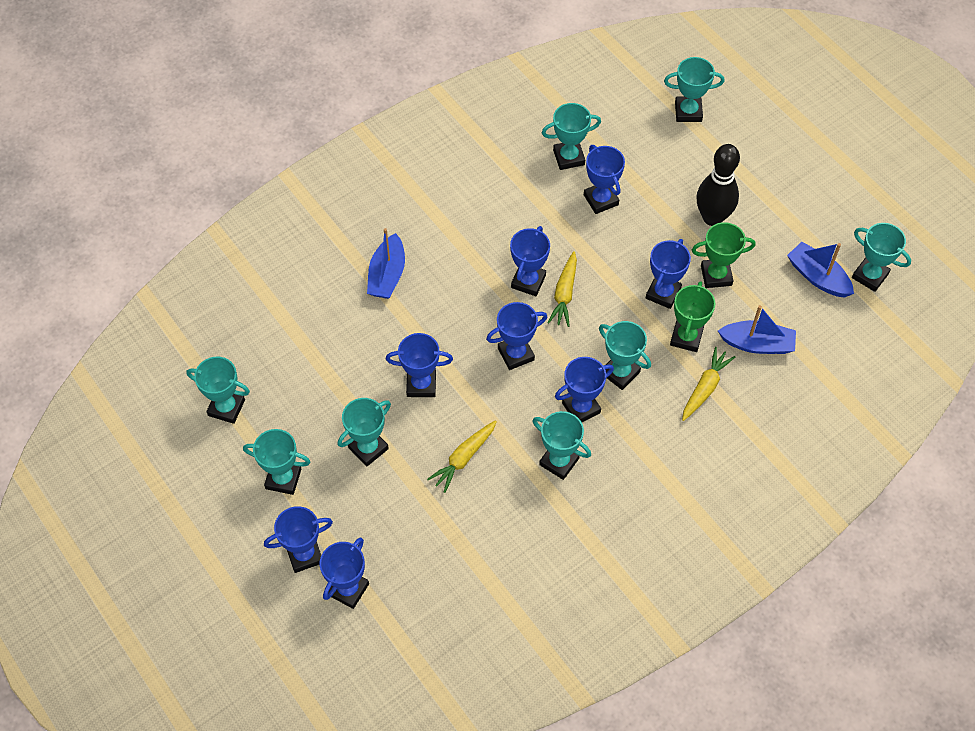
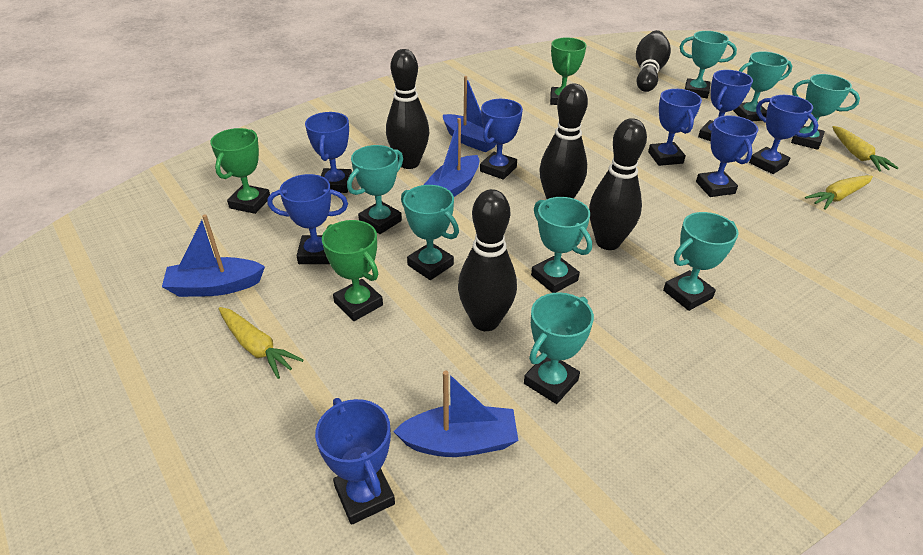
black bowling pin: [696,144,740,226] = 1 -> [386,49,429,169] [458,189,517,331] [539,84,588,199] [589,118,647,250] [636,30,671,92] = 5
blue boat: [367,228,405,299] [718,305,796,354] [787,242,854,298] = 3 -> [162,214,265,297] [393,371,518,457] [424,118,479,197] [443,76,496,153] = 4
green trophy: [670,281,716,352] [692,222,756,288] = 2 -> [210,128,270,214] [322,220,383,321] [550,37,587,105] = 3

